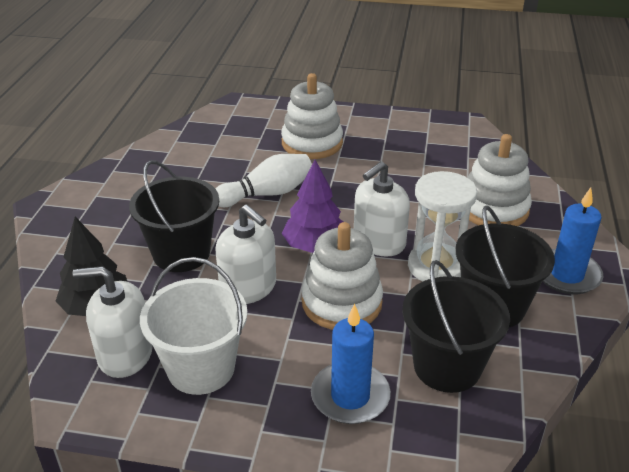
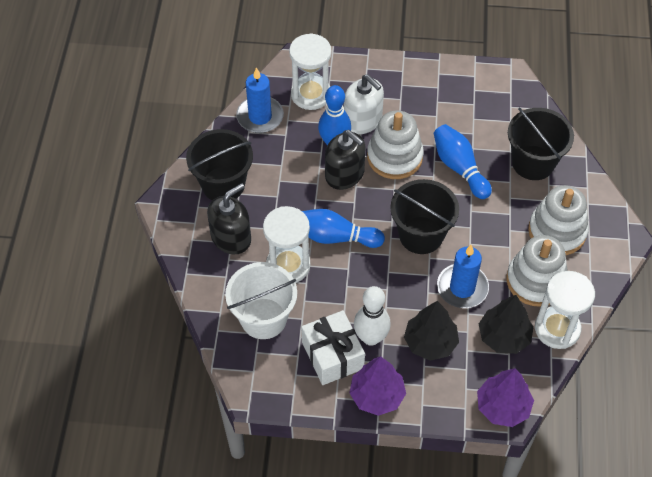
black soap dispenser: none = 0 -> [207,183,251,254] [325,130,366,190] = 2
black tree: [56,217,128,316] = 1 -> [404,301,459,361] [479,295,534,354] = 2
blue bowling pin: none = 0 -> [302,209,385,248] [318,85,351,145] [434,124,492,199] = 3
purple tree: [282,160,343,253] = 1 -> [349,356,406,416] [477,368,534,427] = 2
white gift: none = 0 -> [301,310,365,385] = 1
white hourglass: [408,171,477,281] = 1 -> [263,206,310,283] [289,33,332,110] [535,271,595,349] = 3
white soap dispenser: [73,266,153,378] [216,205,276,304] [354,161,410,257] = 3 -> [344,74,384,134] = 1

